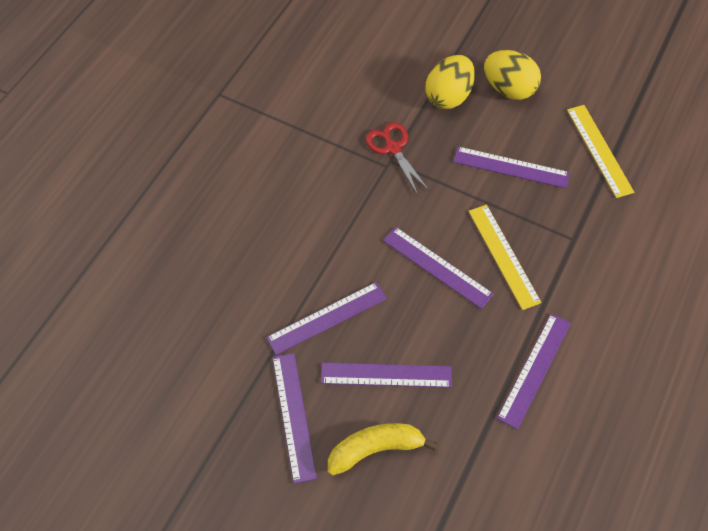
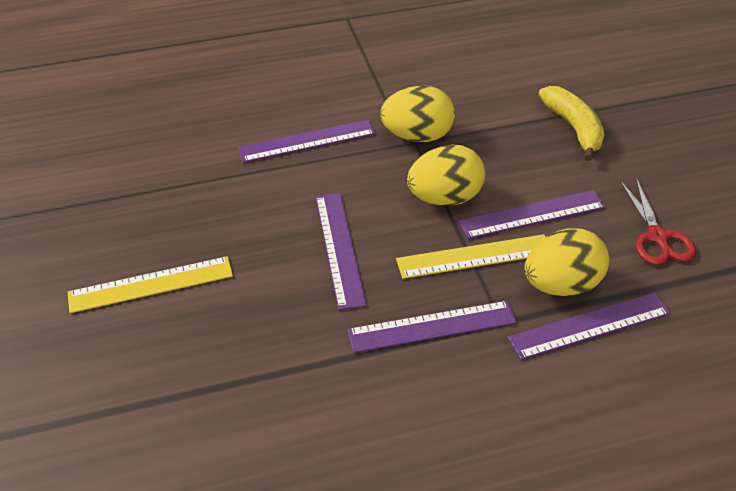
purple ruler: [266,282,387,355] [272,353,317,484] [321,362,452,388] [383,227,494,309] [453,146,570,188] [497,313,571,430] = 6 -> [238,119,376,163] [316,193,366,310] [347,301,517,353] [458,190,606,239] [508,293,670,360] = 5
yellow egg: [425,55,475,109] [484,50,541,100] = 2 -> [380,86,455,142] [407,145,485,206] [525,228,609,296] = 3

